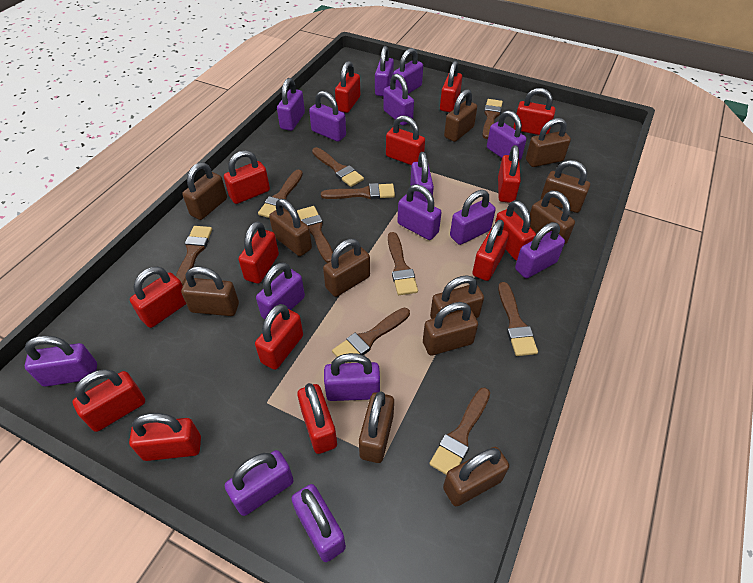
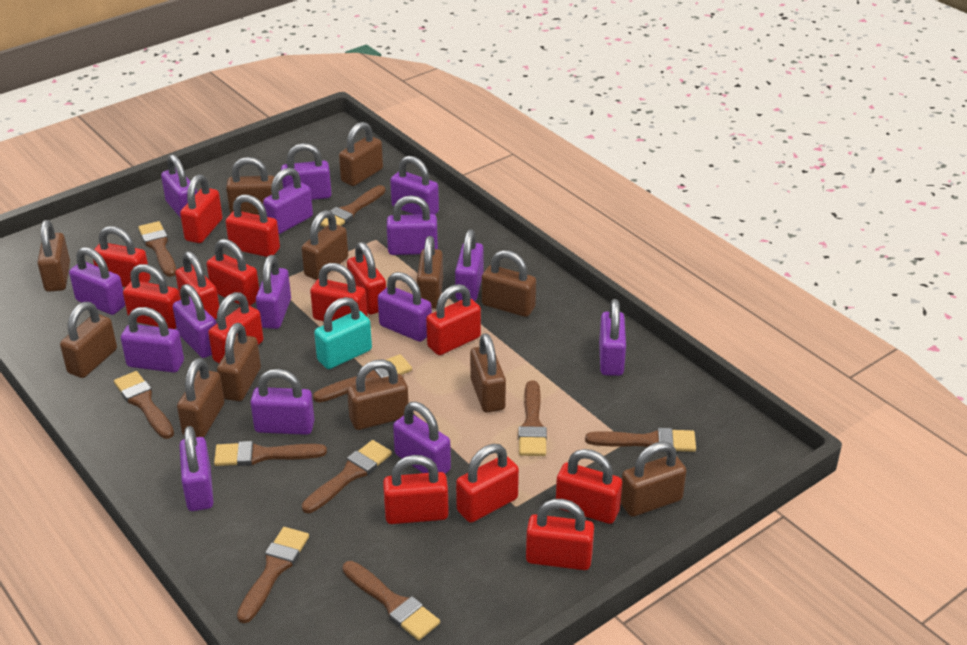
turquoise padlock: none = 0 -> [314,297,372,369] = 1

